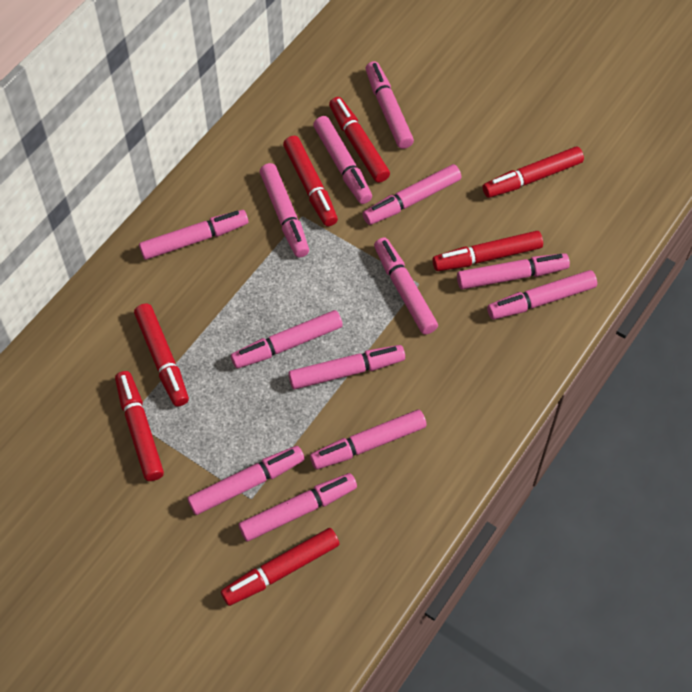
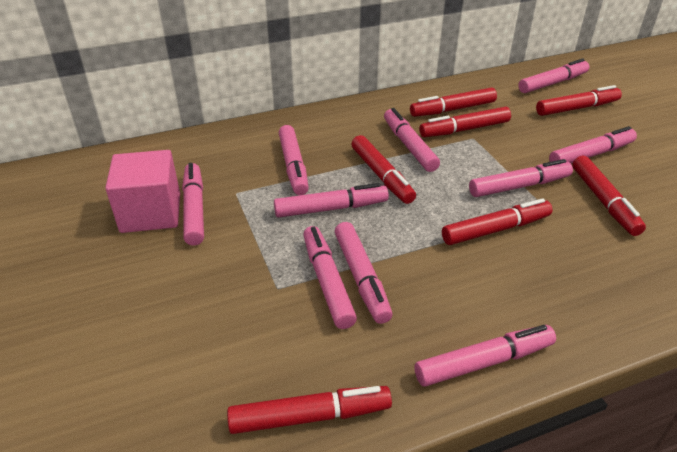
pink cube: none = 0 -> [105,150,180,233] = 1
pink marker: [139,210,248,260] [187,446,305,515] [231,310,343,368] [239,473,357,541] [260,163,309,257] [288,345,405,389] [310,410,427,469] [313,116,372,204] [363,164,461,225] [365,61,414,149] [374,238,438,335] [457,253,570,289] [487,270,597,320] = 13 -> [182,163,204,245] [274,183,389,218] [279,125,309,195] [303,226,357,329] [335,222,393,324] [384,108,440,172] [415,325,556,387] [469,159,573,197] [518,59,589,93] [549,126,637,163] = 10

